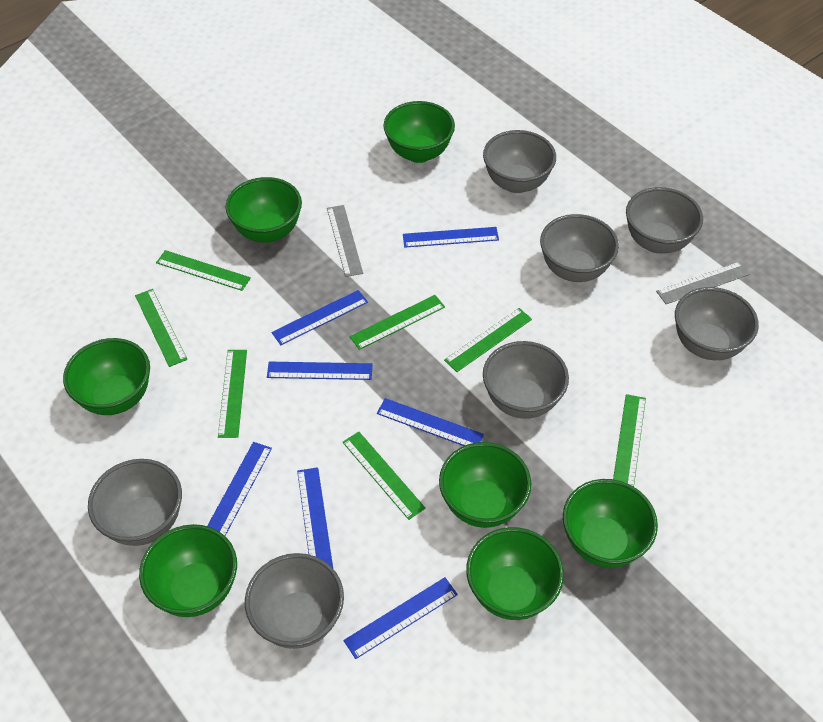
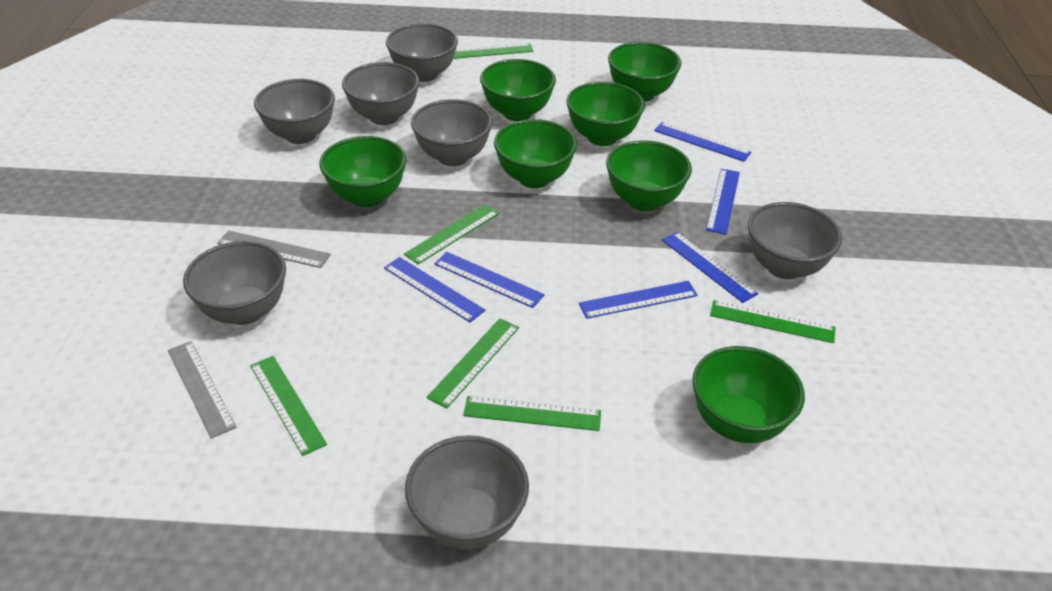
blue ruler: [207,442,272,536] [267,362,373,380] [271,290,368,345] [297,467,333,568] [343,577,458,659] [377,398,484,446] [403,227,499,248] = 7 -> [384,257,485,323] [434,252,544,308] [579,281,698,319] [654,122,751,162] [662,232,758,303] [706,169,740,234] = 6
green ruler: [135,289,187,367] [156,250,251,291] [218,350,247,438] [343,432,426,520] [350,295,445,350] [444,308,532,372] [613,394,646,487] = 7 -> [250,356,327,456] [404,204,499,264] [427,318,519,409] [453,43,534,59] [463,396,601,431] [710,300,836,343] = 6

